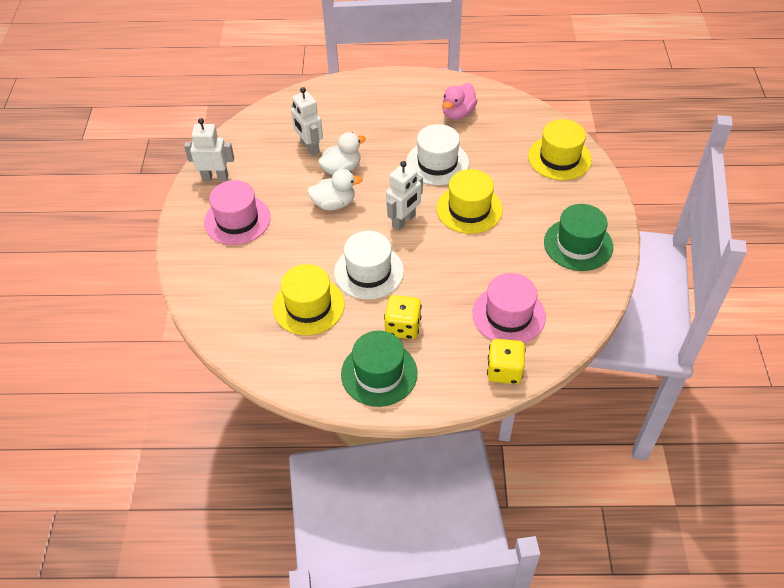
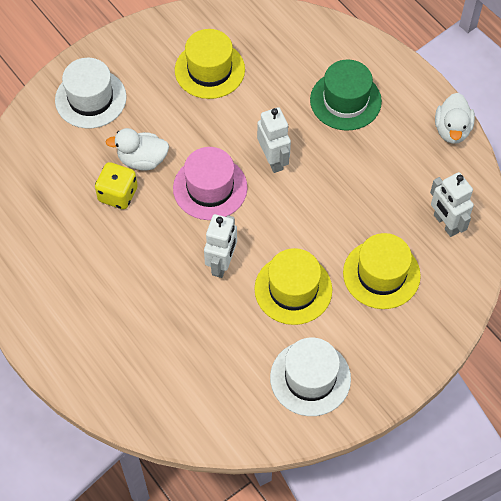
green hat: [341,331,418,407] [544,204,613,271] = 2 -> [310,59,382,131] = 1
pink duck: [442,83,477,120] = 1 -> none = 0
pink hat: [204,180,271,245] [472,273,546,343] = 2 -> [173,147,247,220] = 1
yellow dice: [384,295,422,339] [487,339,526,384] = 2 -> [95,162,138,209] = 1

